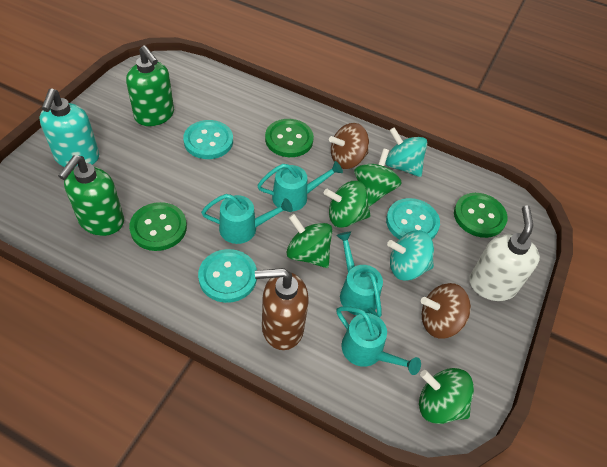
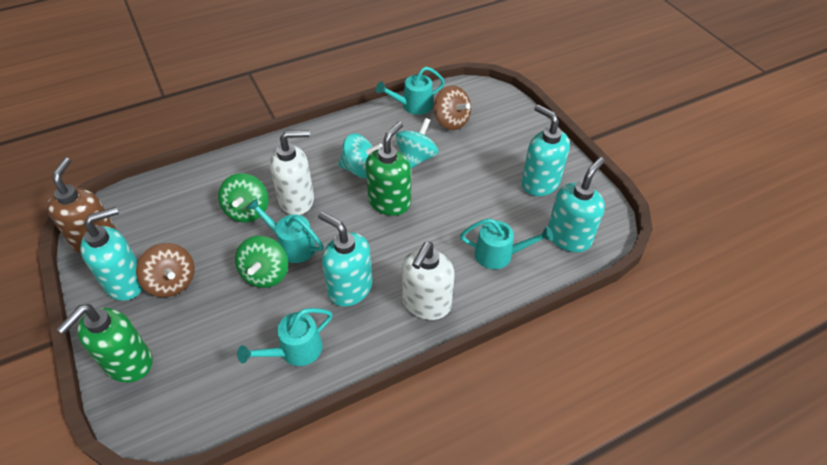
green button: [129,202,187,251] [265,119,314,157] [454,193,508,238] = 3 -> none = 0
green spinning top: [287,214,333,268] [324,181,371,228] [354,149,402,206] [419,368,474,424] = 4 -> [218,173,269,223] [235,236,288,288] = 2
turquoise button: [183,120,233,159] [198,249,257,303] [386,198,440,239] = 3 -> none = 0
turquoise soap dispenser: [39,88,99,167] = 1 -> [80,207,143,301] [318,212,372,307] [521,105,570,196] [548,157,605,252] = 4
white soap dispenser: [469,206,540,301] = 1 -> [270,130,314,215] [402,242,455,320] = 2

